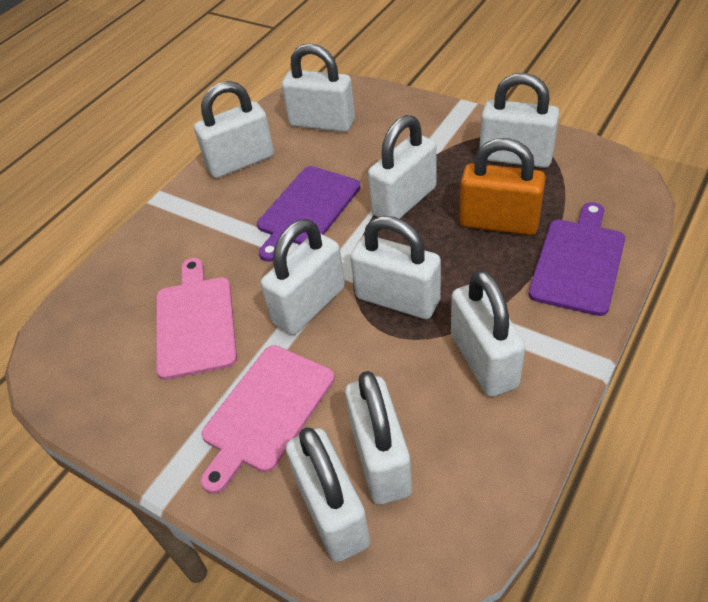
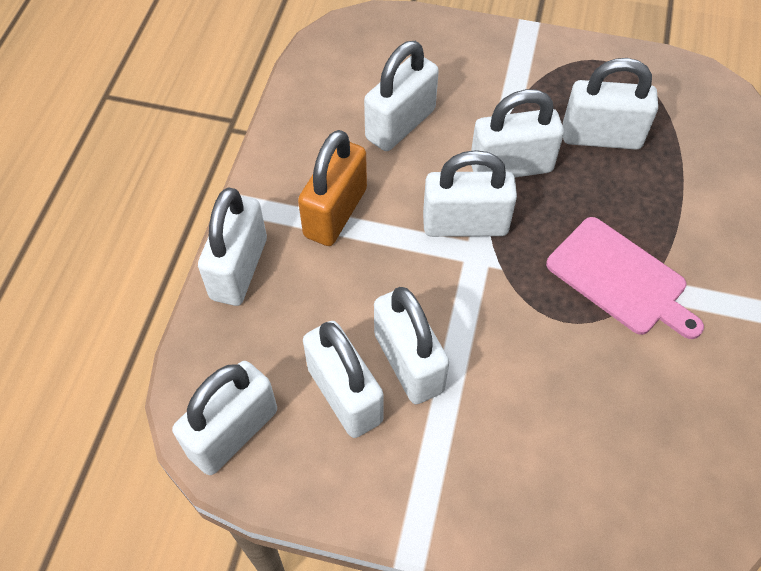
pink cutting board: [156,258,237,380] [201,345,335,494] = 2 -> [546,217,704,339] = 1
purple cutting board: [257,166,361,262] [528,202,625,316] = 2 -> none = 0
white padlock: [194,81,274,178] [261,219,345,335] [282,43,355,132] [286,427,370,562] [345,371,412,505] [350,216,441,319] [368,115,437,219] [451,270,526,397] [479,73,560,168] = 9 -> [172,361,277,475] [198,187,267,306] [303,321,384,438] [364,41,439,151] [374,287,449,404] [423,150,517,237] [471,89,564,177] [563,58,658,150] = 8

